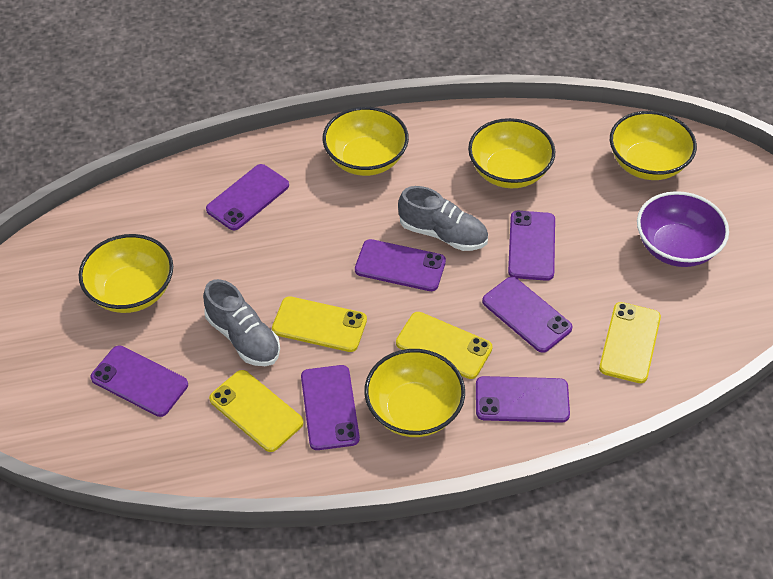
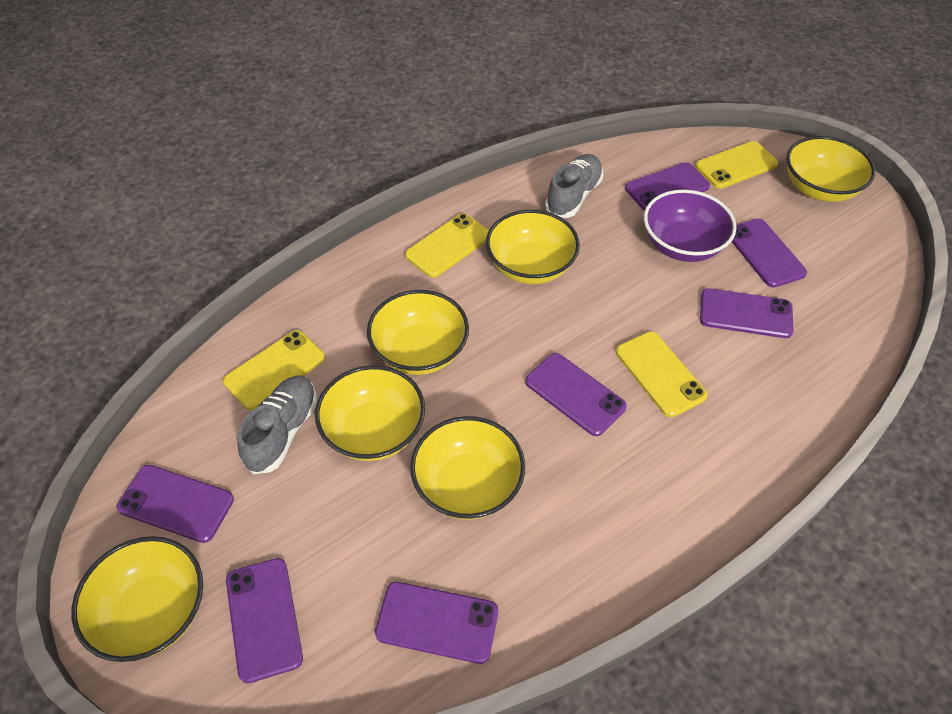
yellow bowl: [79,234,173,313] [322,107,409,176] [364,349,465,437] [468,118,555,188] [610,111,697,180] = 5 -> [71,536,203,662] [315,365,425,461] [367,290,469,375] [410,416,525,520] [486,210,580,284] [786,136,875,202] = 6

